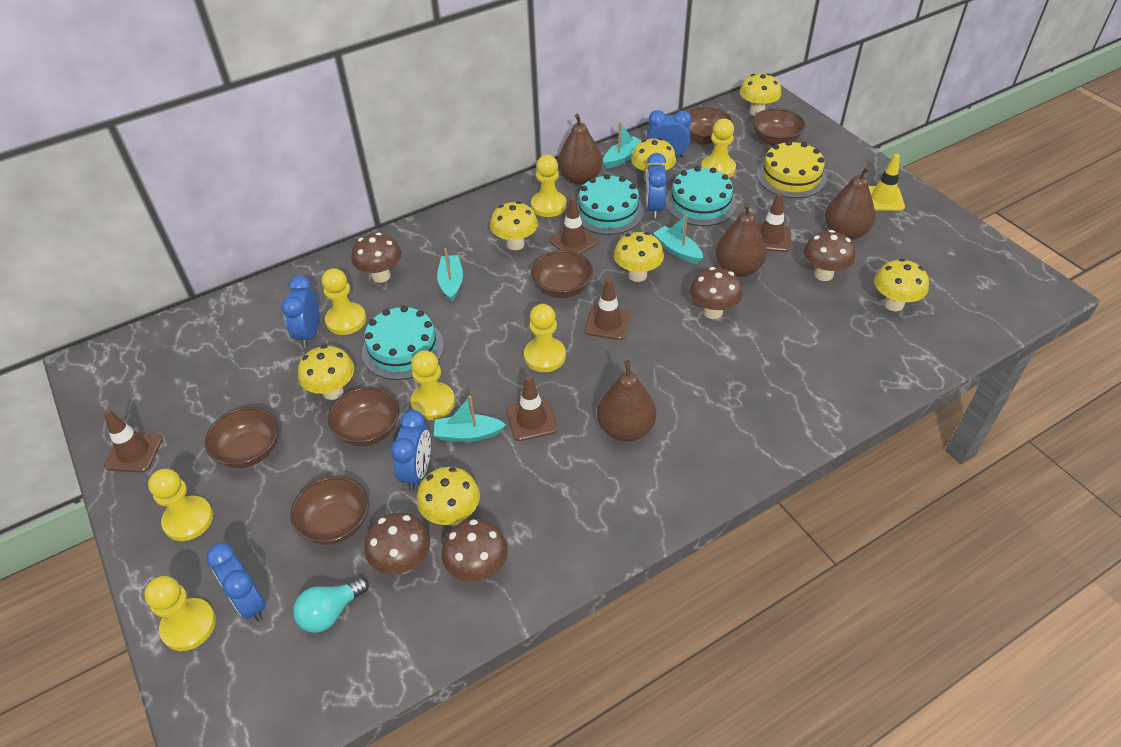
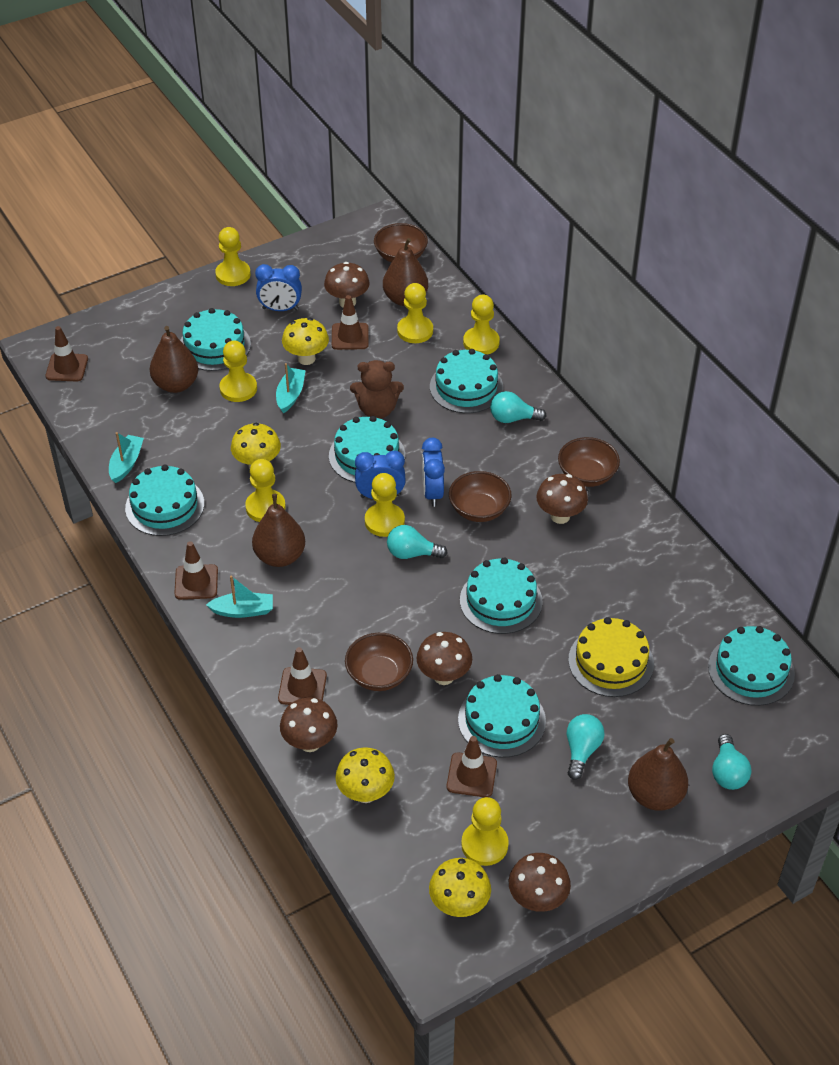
blue clock: [206,543,266,622] [281,276,319,348] [391,410,431,491] [646,153,667,219] [647,110,692,158] = 5 -> [255,264,302,311] [355,451,406,499] [422,438,445,507] = 3
brown bowl: [205,407,279,468] [290,476,369,545] [328,387,399,446] [531,250,593,298] [687,107,733,145] [752,108,805,146] = 6 -> [345,633,413,691] [374,223,428,262] [449,471,512,522] [558,437,620,487] = 4
brown teddy bear: none = 0 -> [350,360,404,419] = 1
turquoise boat: [434,396,506,442] [437,248,463,301] [603,122,642,168] [653,214,703,264] = 4 -> [109,432,144,483] [206,576,273,618] [276,363,306,413] = 3
turquoise cake: [362,306,444,380] [577,174,644,235] [665,166,737,226] = 3 -> [125,465,204,536] [180,308,251,371] [329,416,405,483] [430,349,503,413] [458,674,546,758] [460,557,543,634] [708,626,795,706] = 7
turquoise light bulb: [293,577,369,633] = 1 -> [387,525,448,559] [490,391,546,423] [567,714,605,780] [712,734,751,790] = 4
yellow mushroom: [298,345,354,400] [417,467,480,526] [490,201,538,250] [614,232,664,282] [631,138,676,182] [740,73,781,116] [874,259,929,311] = 7 -> [231,423,281,469] [282,318,329,365] [335,747,395,803] [429,858,491,917] = 4
yellow traffic cone: [869,154,905,211] = 1 -> none = 0

